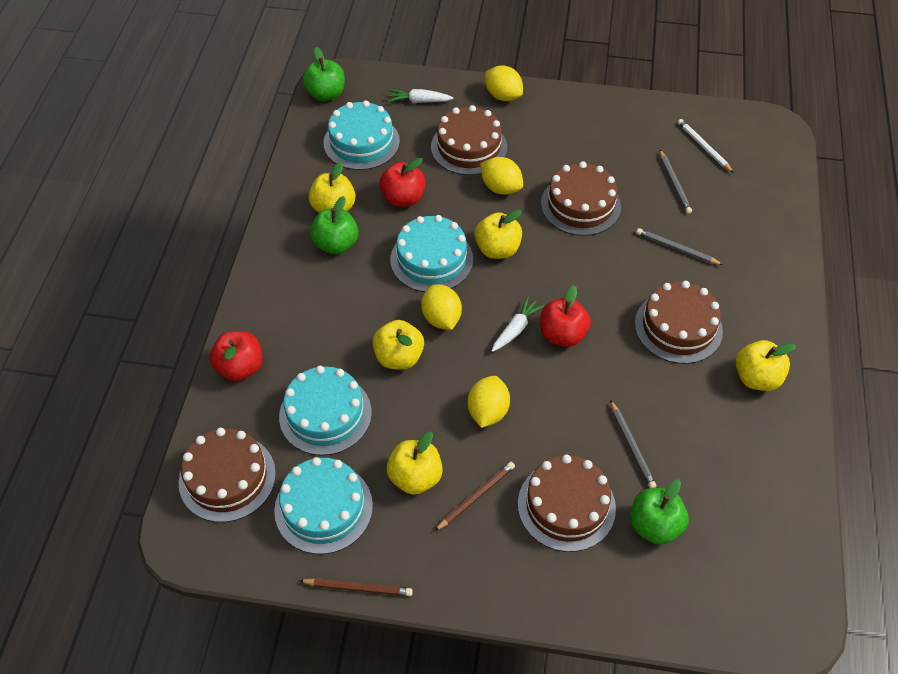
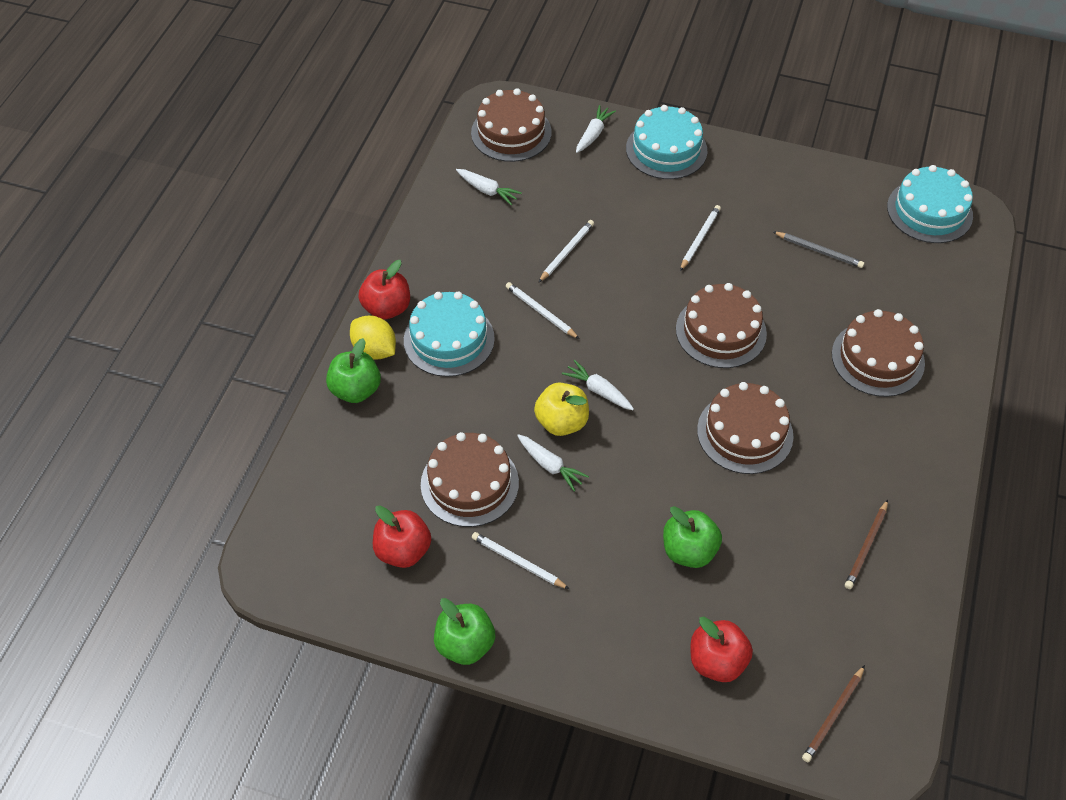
grey pencil: [610,400,656,488] [636,228,723,265] [660,150,692,214] = 3 -> [773,232,864,268] = 1
turquoise cake: [274,457,373,554] [279,366,372,456] [323,100,400,170] [390,215,473,292] = 4 -> [404,292,495,377] [626,105,708,179] [887,165,973,243] = 3
white carrot: [388,89,454,103] [492,296,544,352] = 2 -> [456,169,522,205] [517,434,589,492] [562,360,634,410] [576,105,616,153] = 4
white pencil: [678,119,734,173] = 1 -> [472,532,569,589] [506,282,579,339] [538,220,594,283] [680,205,721,271] = 4
yellow apple: [309,161,356,213] [373,320,424,370] [387,432,443,495] [475,210,522,259] [736,340,796,391] = 5 -> [534,383,589,436] = 1
yellow lemon: [421,284,462,330] [468,376,510,428] [480,157,523,194] [485,65,523,101] = 4 -> [350,315,396,360] = 1

